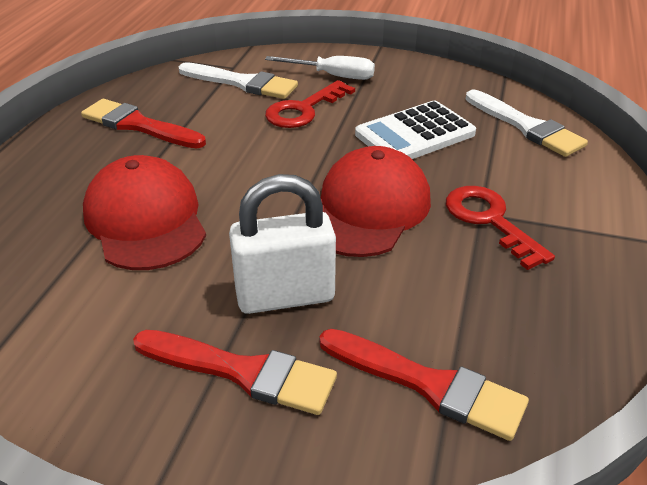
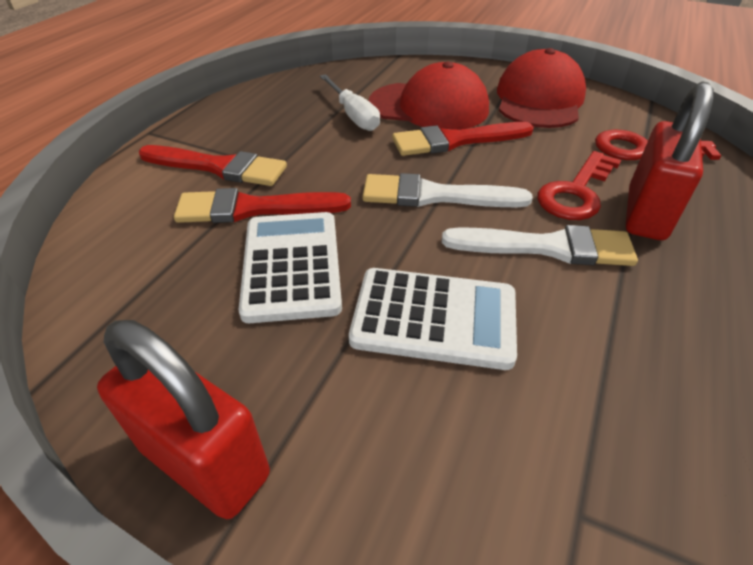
red padlock: none = 0 -> [97,320,270,519] [626,81,714,240] = 2
white calculator: [355,101,476,159] = 1 -> [239,212,342,323] [349,268,517,370] = 2
white padlock: [229,174,336,314] = 1 -> none = 0

